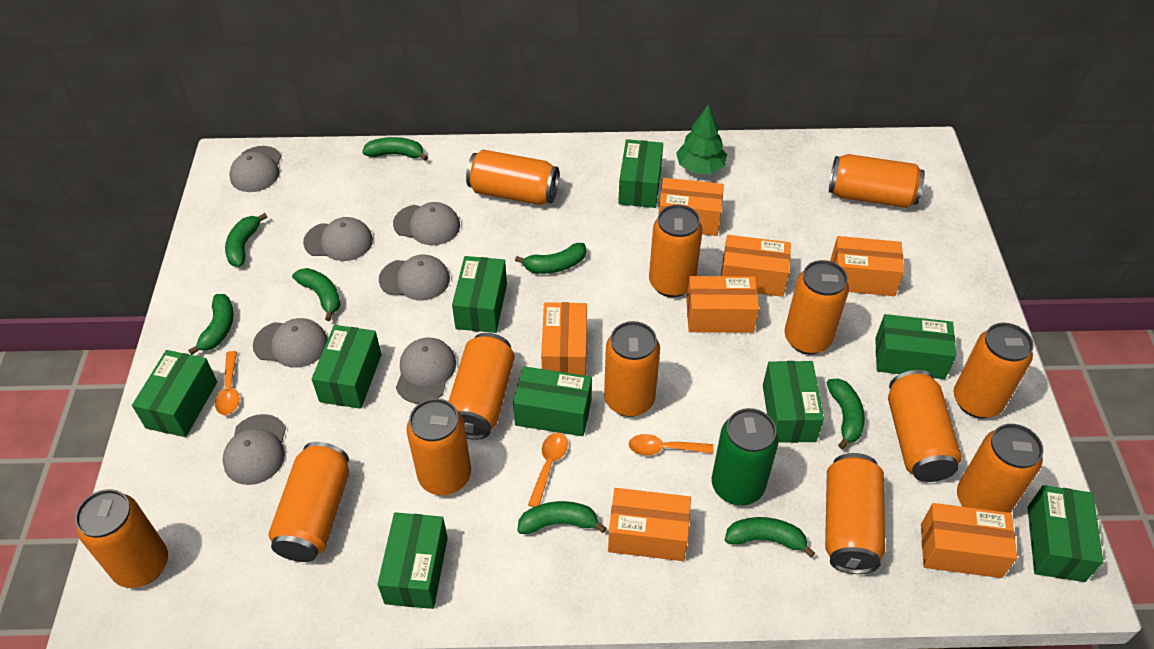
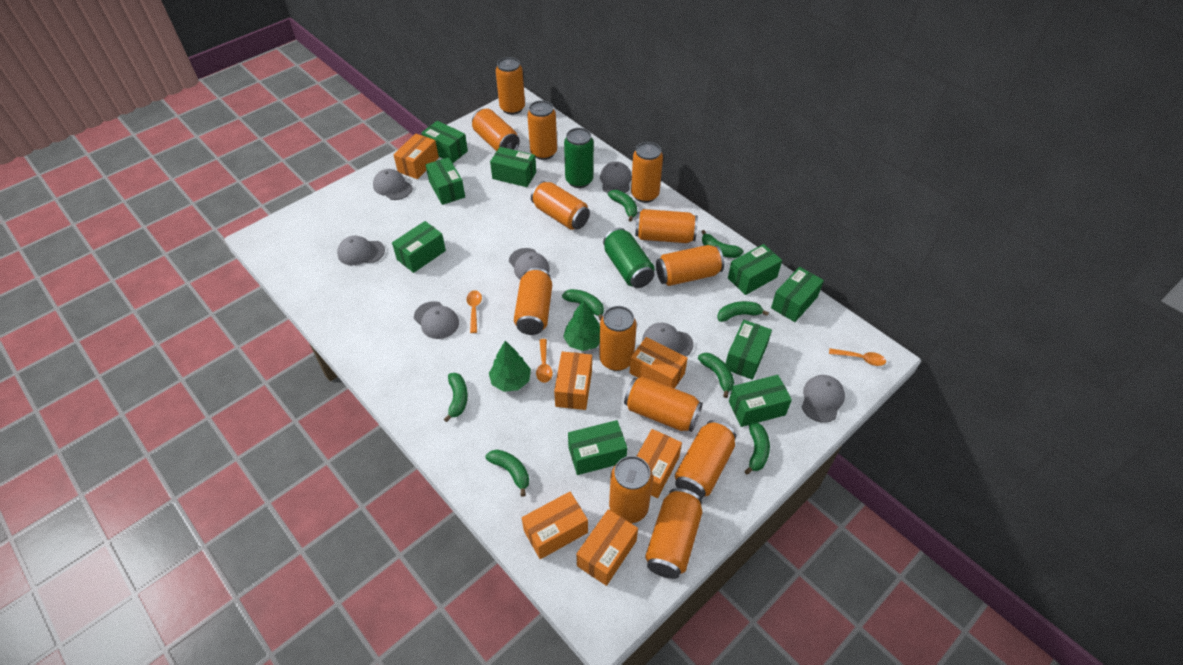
green can: [712,408,779,505] = 1 -> [564,128,594,188] [603,228,655,288] = 2
green tree: [676,104,727,174] = 1 -> [489,341,531,392] [563,300,600,351] = 2
orange box: [541,302,587,376] [608,488,691,561] [658,178,724,236] [686,276,759,333] [721,235,791,297] [830,236,904,296] [921,503,1017,578] = 7 -> [393,133,439,179] [522,492,588,559] [554,351,592,410] [577,509,638,586] [630,337,688,389] [637,429,682,498] = 6

